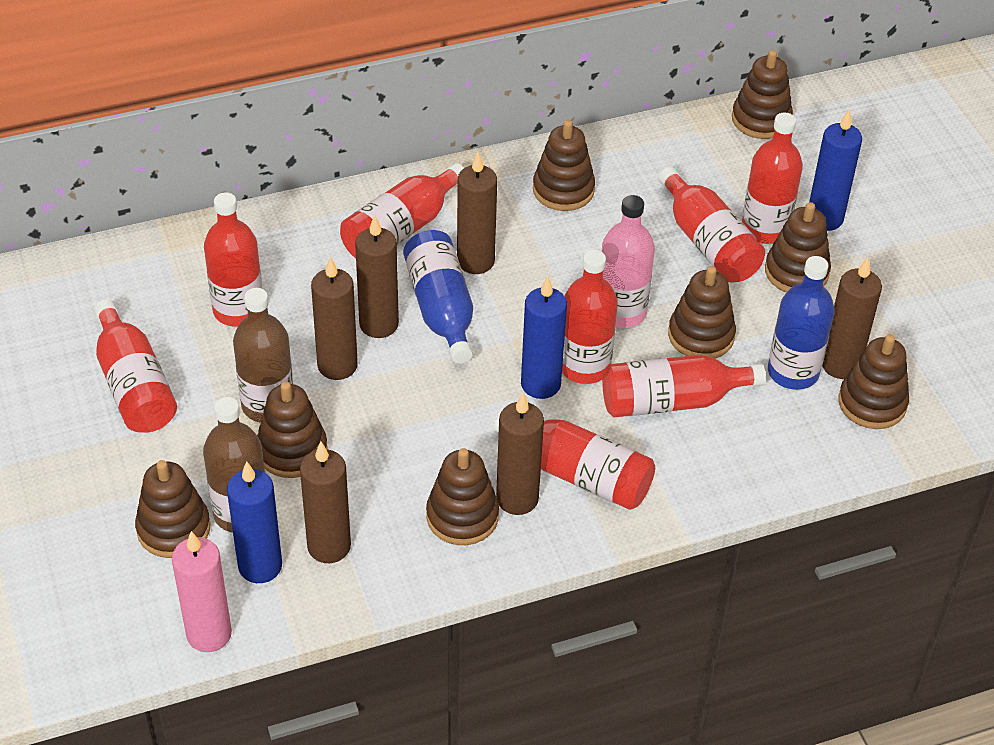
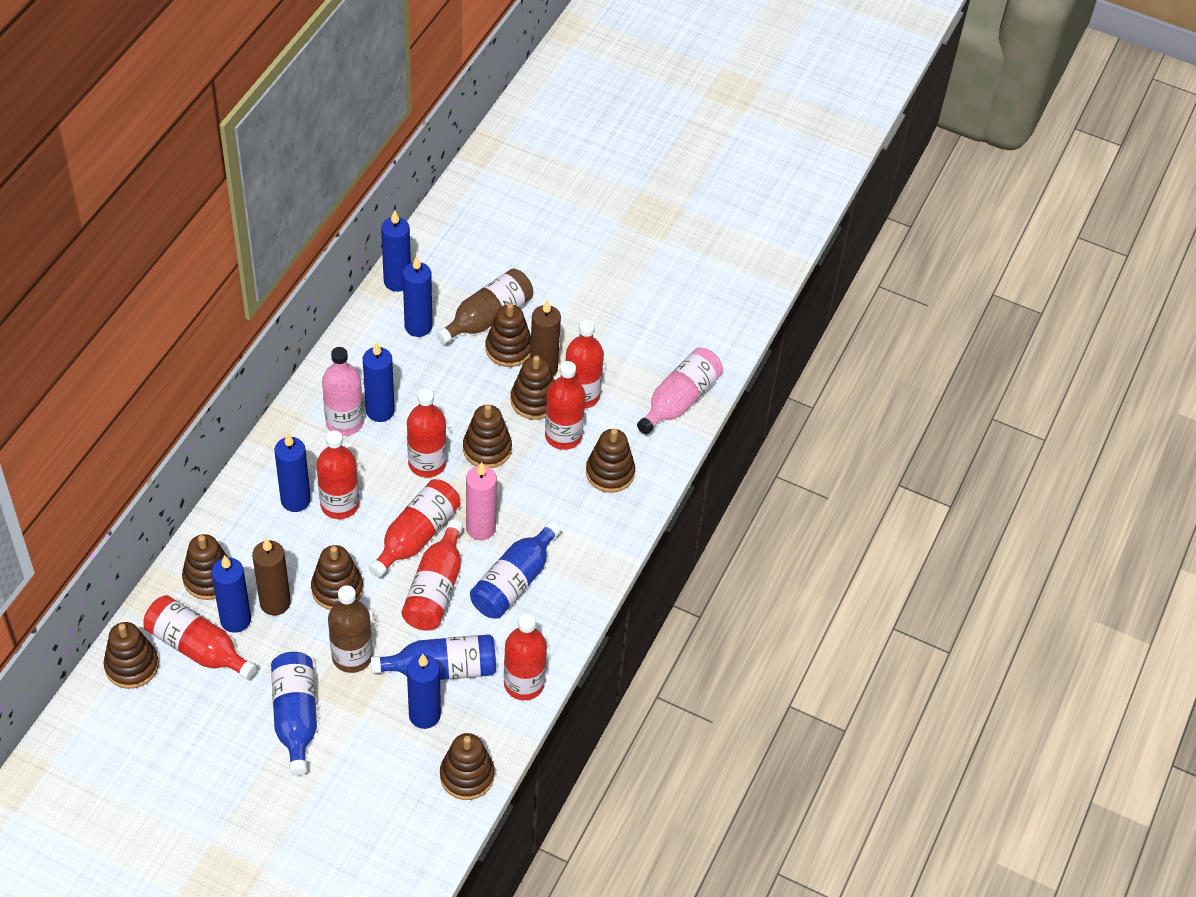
blue bottle: [403,230,473,364] [768,256,835,390] = 2 -> [271,652,317,776] [371,634,496,680] [470,521,561,619] = 3
blue candle: [227,461,282,583] [521,276,567,399] [809,110,862,231] = 3 -> [211,555,251,633] [274,433,311,512] [363,341,395,422] [381,210,411,292] [403,256,432,337] [407,654,441,729] = 6
brown candle: [300,442,351,563] [311,256,358,380] [355,215,399,338] [457,152,497,274] [496,393,544,515] [822,257,882,379] = 6 -> [252,538,291,615] [530,299,561,377] = 2
pink bottle: [602,195,655,328] = 1 -> [322,347,364,436] [637,347,723,434] = 2

